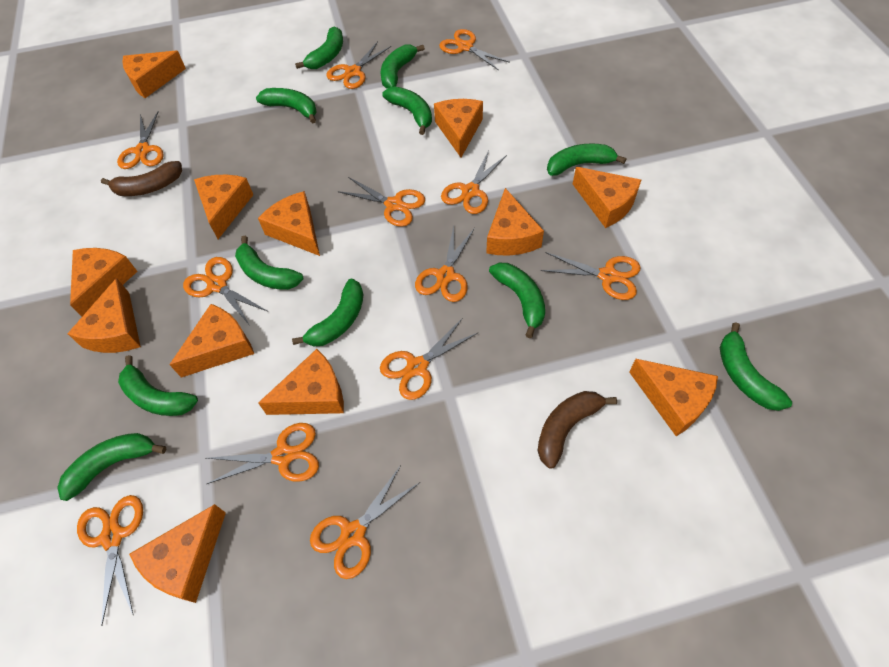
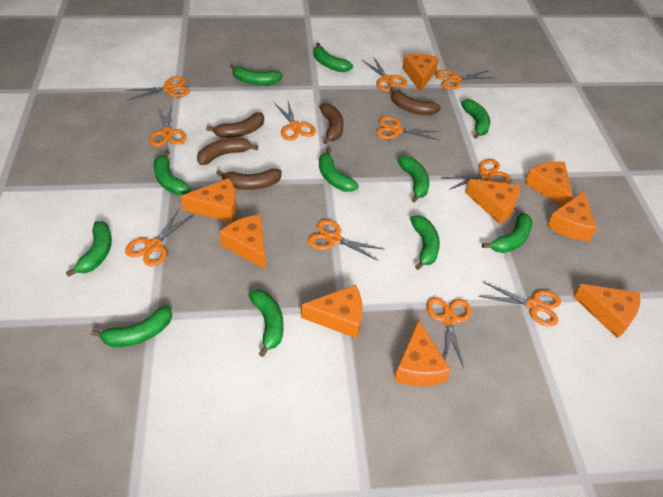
brown banana: [101,161,182,196] [537,391,617,469] = 2 -> [197,138,258,165] [206,113,264,138] [216,169,282,190] [319,103,344,144] [390,87,441,115] = 5
orange cheese: [67,278,141,353] [70,248,138,316] [122,51,186,98] [129,504,226,603] [169,304,254,377] [194,175,253,239] [258,191,320,256] [258,349,344,415] [434,99,483,157] [486,188,544,255] [573,167,641,228] [629,359,718,436] = 12 -> [181,178,236,222] [220,215,266,270] [301,285,363,339] [394,320,451,386] [402,54,439,92] [465,179,520,224] [525,161,573,207] [547,191,597,242] [574,284,641,338] = 9
orange scissors: [77,495,143,626] [117,111,164,169] [183,257,267,324] [206,423,319,484] [310,465,419,579] [326,41,391,89] [338,177,425,227] [380,318,479,400] [415,226,475,302] [439,29,510,71] [441,150,507,214] [541,252,641,300] = 12 -> [125,76,190,100] [125,210,193,267] [149,105,186,147] [274,101,316,141] [308,219,385,261] [362,56,407,92] [376,116,441,141] [426,297,471,368] [435,70,493,90] [441,159,510,190] [479,281,561,327] = 11

